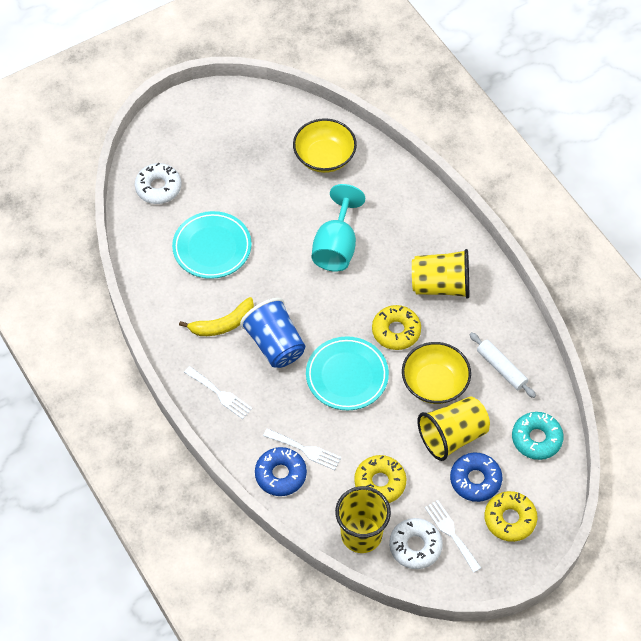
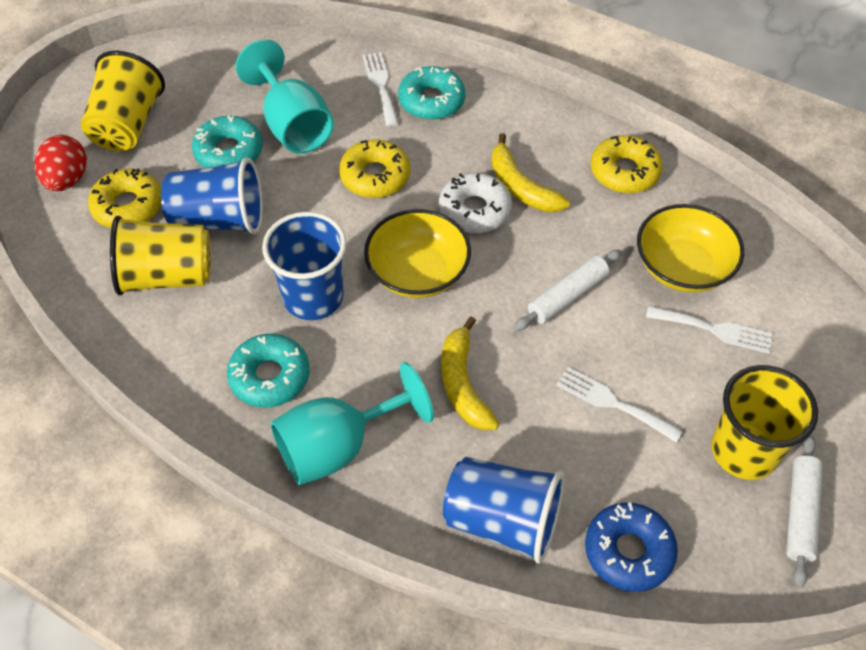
blue cup: [240,298,305,368] = 1 -> [161,157,263,234] [262,212,347,320] [443,457,565,563] = 3
blue donut: [255,447,307,496] [450,453,502,502] = 2 -> [585,503,678,592] = 1
red egg: none = 0 -> [35,135,87,191] = 1
turquoise donut: [512,412,564,460] = 1 -> [192,116,263,168] [227,334,310,408] [398,66,465,120] = 3
turquoise goblet: [312,184,365,272] = 1 -> [236,39,334,154] [271,362,434,485] = 2
turquoise plate: [172,211,252,279] [306,336,389,410] = 2 -> none = 0
white donut: [135,163,181,204] [389,518,443,569] = 2 -> [439,173,512,233] = 1
white rolling pin: [470,332,536,398] = 1 -> [514,250,621,331] [786,435,823,588] = 2
yellow banana: [179,297,254,336] = 1 -> [441,316,499,430] [491,133,570,212] = 2

